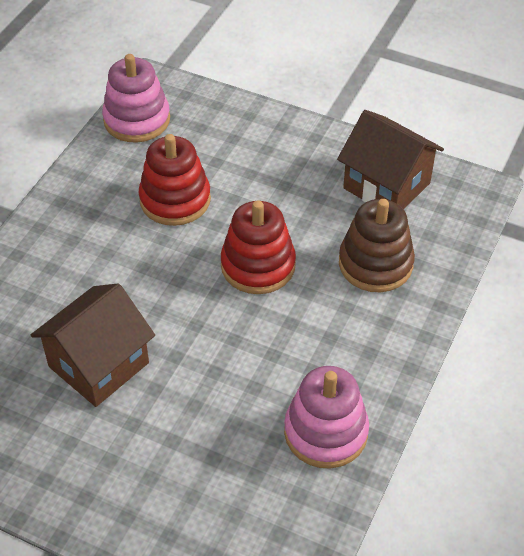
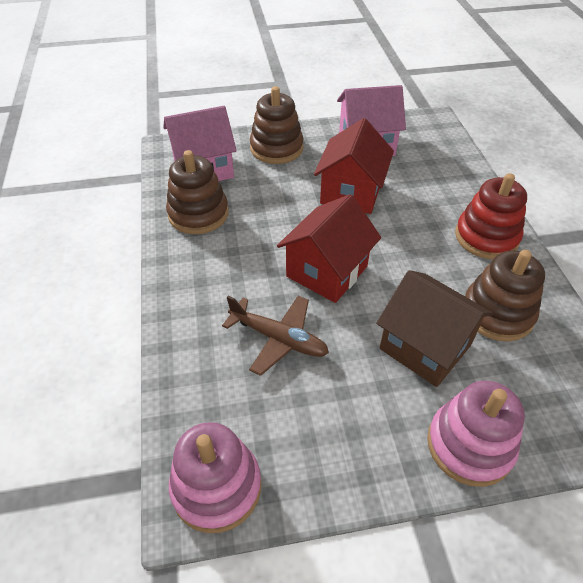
brown house: [31,283,155,407] [337,110,444,209] = 2 -> [376,270,493,387] = 1
brown plane: none = 0 -> [222,296,329,376] = 1
brown stacking toy: [339,199,415,292] = 1 -> [166,150,228,234] [250,86,304,164] [465,250,545,341] = 3
pink house: none = 0 -> [163,106,237,181] [337,85,406,156] = 2
red house: none = 0 -> [277,194,381,303] [314,118,394,214] = 2
red stacking toy: [139,134,211,226] [221,201,296,294] = 2 -> [455,173,527,259] = 1

